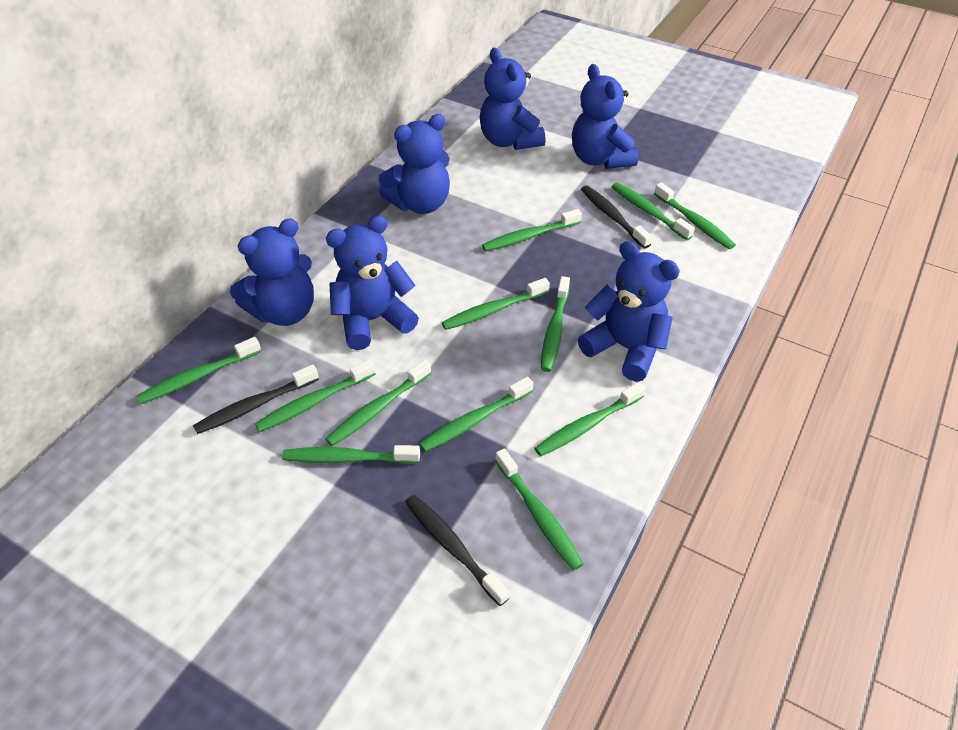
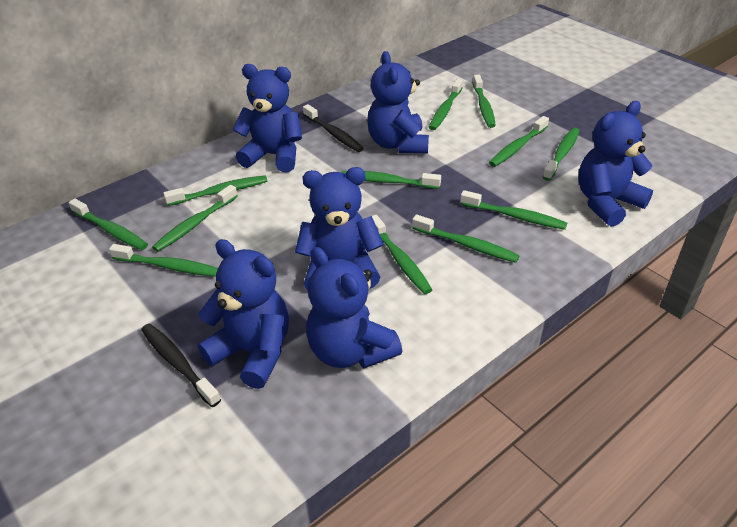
black toothbrush: [193,364,319,434] [405,495,510,606] [581,185,652,249] = 3 -> [141,324,221,407] [303,104,364,152] = 2

